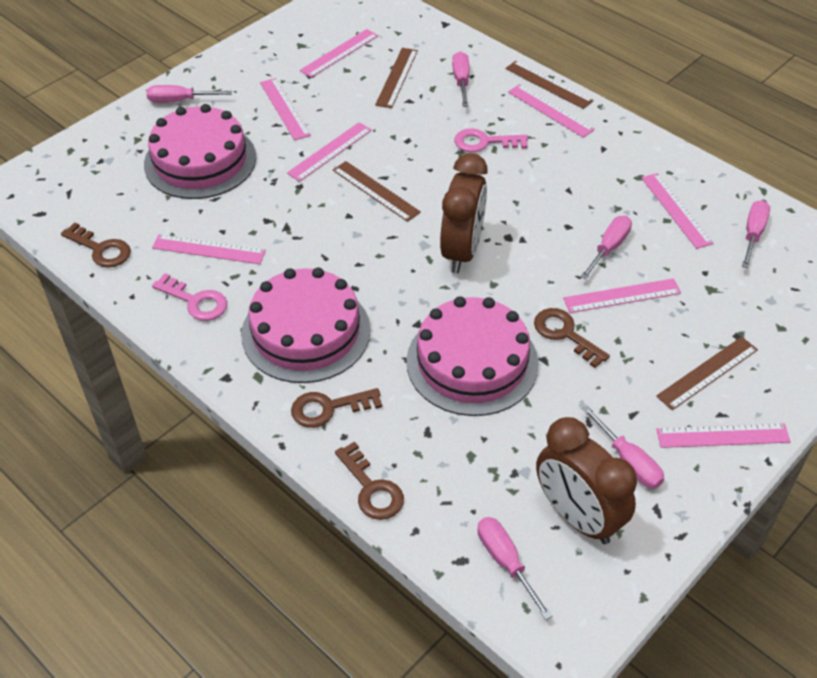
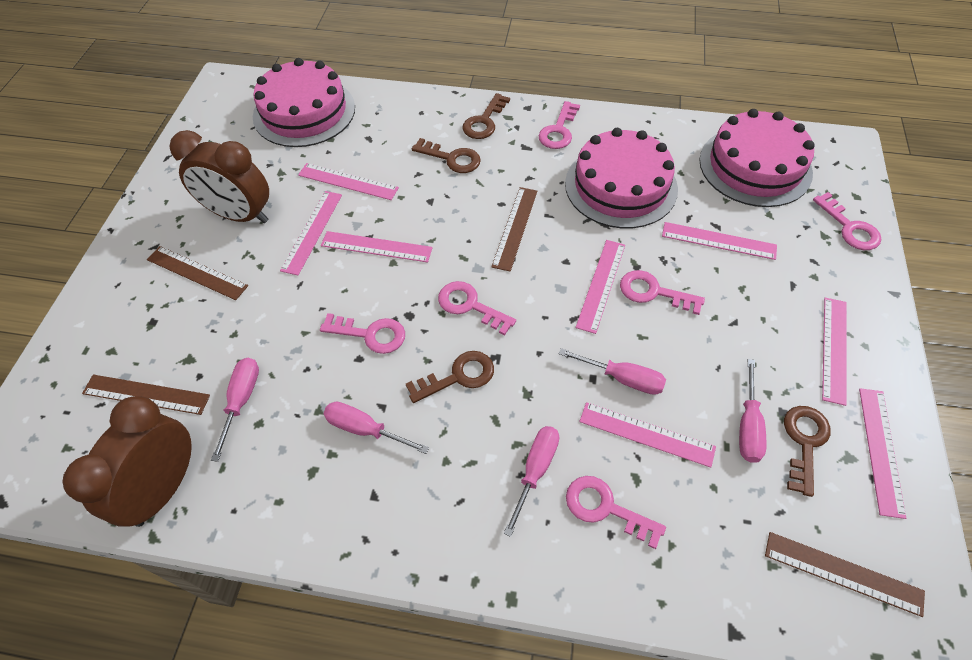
pink key: [152,273,227,321] [454,128,528,152] = 2 -> [320,313,405,354] [438,281,516,335] [538,101,580,149] [566,476,666,549] [620,270,705,315] [813,192,881,250] = 6
pink screwdriver: [147,85,232,103] [452,51,469,107] [477,517,552,620] [580,216,632,279] [582,406,664,489] [742,200,770,268] = 6 -> [211,358,259,462] [323,402,429,454] [504,426,559,537] [559,348,666,395] [739,359,767,463] = 5

